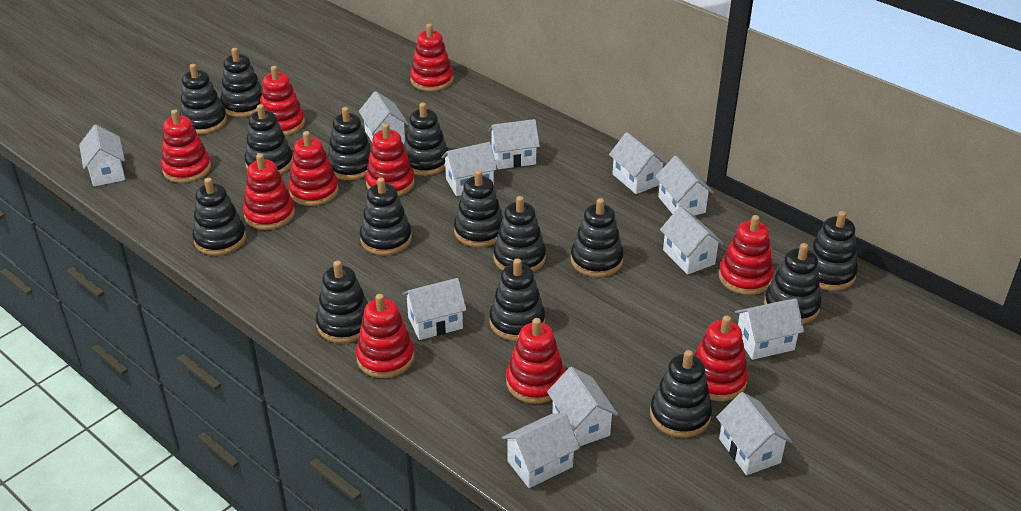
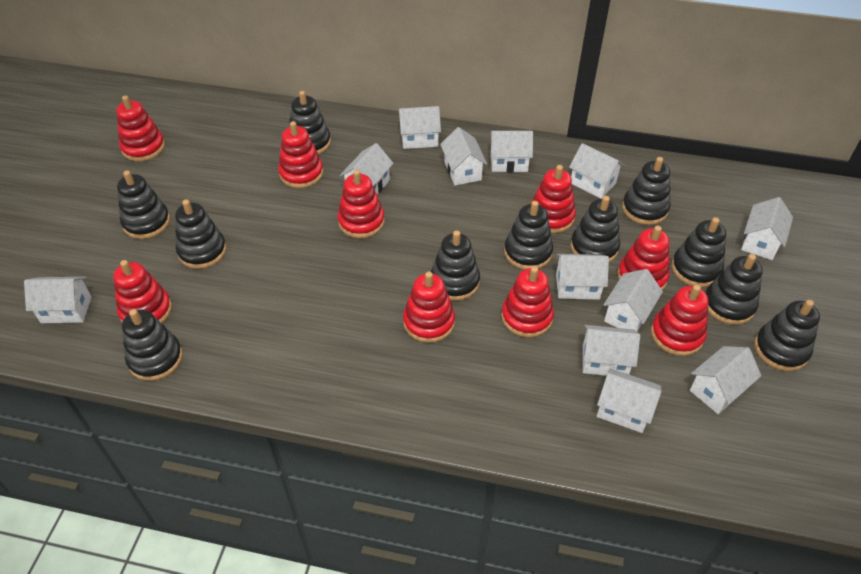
black stacking toy: [180,64,227,134] [192,178,246,255] [220,48,262,117] [244,104,293,174] [316,261,368,343] [327,107,371,180] [360,177,412,255] [404,103,449,176] [454,170,503,247] [489,258,545,341] [493,196,546,272] [570,198,624,277] [650,350,712,438] [764,243,821,324] [809,211,858,291] = 15 -> [117,170,170,239] [122,309,183,381] [175,199,227,269] [289,91,331,155] [431,230,480,301] [504,201,553,270] [570,196,620,262] [622,157,671,225] [672,217,726,287] [706,254,763,325] [754,300,820,371] = 11
red stacking toy: [161,109,211,183] [243,154,295,230] [260,66,305,136] [288,131,339,206] [356,294,414,378] [365,123,414,196] [410,24,453,91] [506,318,565,404] [694,315,748,401] [719,215,774,295] = 10 -> [113,260,172,323] [116,95,165,161] [278,121,323,188] [337,170,385,238] [403,272,455,343] [501,266,554,338] [530,165,576,233] [617,225,670,290] [651,284,709,356] = 9

